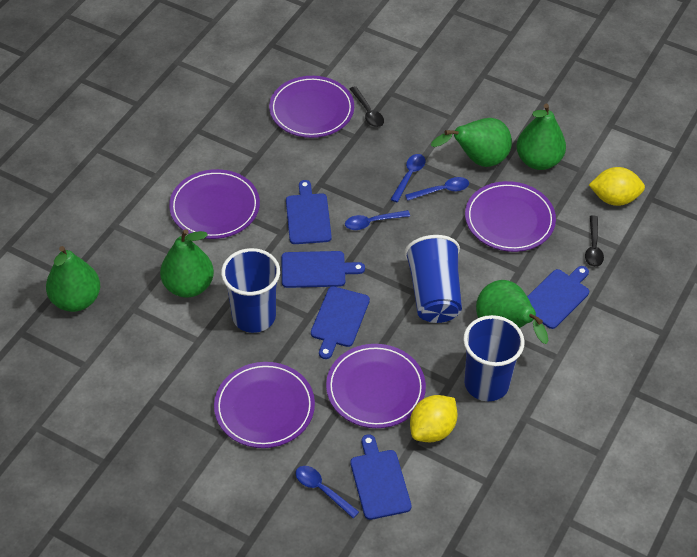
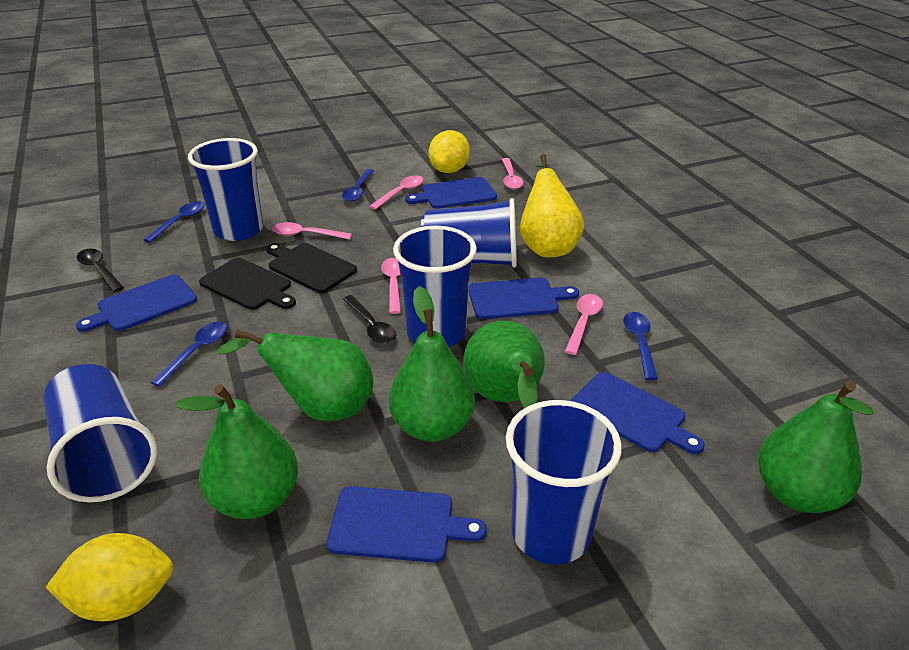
black cutting board: none = 0 -> [199,258,296,310] [266,243,357,293] = 2
blue cup: [221,248,280,333] [404,235,462,323] [463,315,525,401] = 3 -> [43,364,157,502] [188,138,263,241] [393,226,477,347] [421,198,517,268] [506,400,622,564] = 5
pink spoon: none = 0 -> [272,222,352,240] [369,175,424,210] [381,258,401,314] [502,158,523,189] [565,294,603,355] = 5
purple plate: [169,169,260,239] [214,362,315,448] [269,76,354,138] [326,344,426,428] [465,181,556,252] = 5 -> none = 0
yellow pear: none = 0 -> [520,154,584,257] = 1

